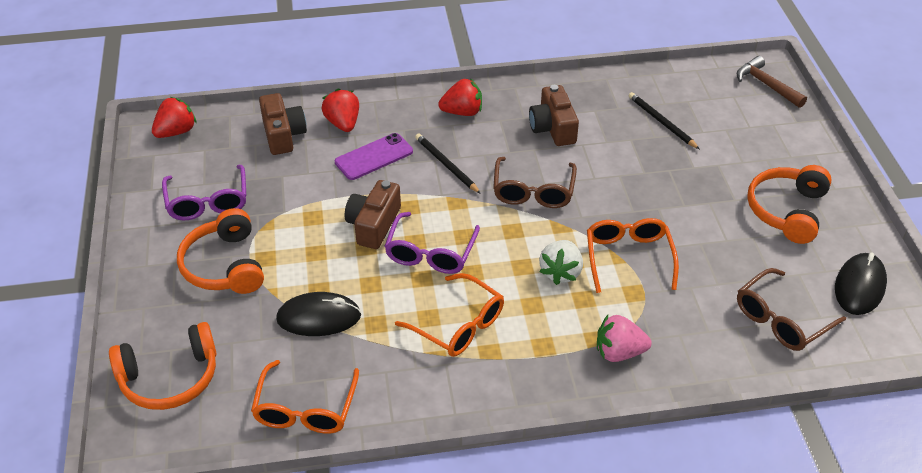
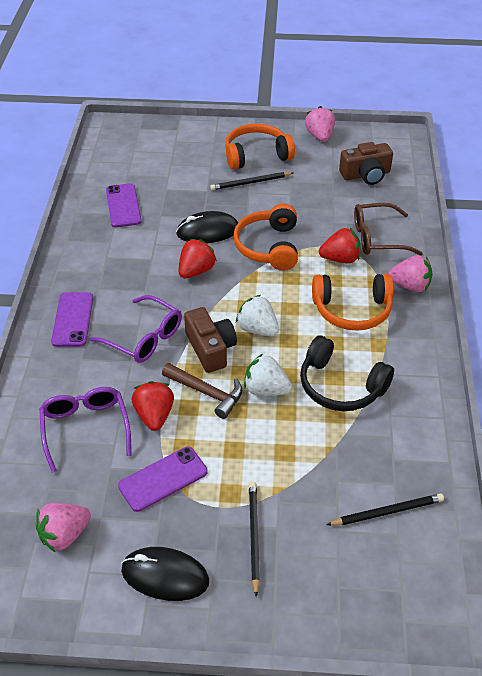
black headphones: none = 0 -> [300,335,394,411] = 1
black pencil: [415,134,481,194] [629,92,700,149] = 2 -> [210,172,293,190] [249,482,260,597] [326,493,444,526] = 3
brown camera: [259,93,307,155] [345,180,401,249] [529,85,579,146] = 3 -> [184,307,237,373] [339,142,393,185] = 2
brown glasses: [493,157,577,208] [737,268,846,351] = 2 -> [354,203,423,256] = 1
orange glasses: [251,360,359,434] [395,273,504,357] [587,218,679,293] = 3 -> none = 0
pink strawberry: [597,315,652,362] = 1 -> [36,503,91,552] [305,106,335,142] [388,255,432,292] = 3
purple phone: [335,133,413,180] = 1 -> [51,292,93,347] [106,183,142,227] [118,447,208,512] = 3
white strawberry: [539,240,583,285] = 1 -> [236,295,279,336] [244,354,292,396] = 2

